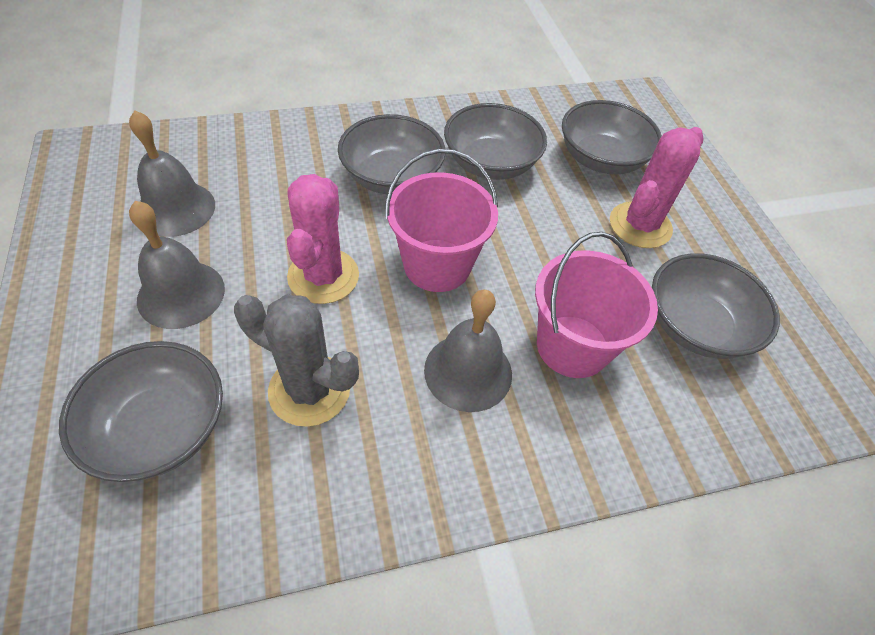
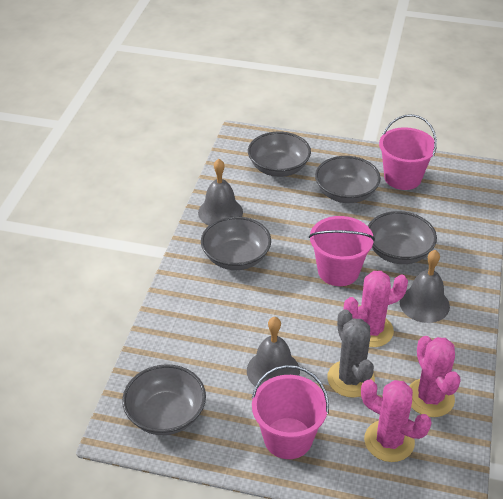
pink bucket: [385,149,498,292] [535,232,658,378] = 2 -> [251,365,329,459] [309,216,375,286] [379,114,437,190] = 3
pink cactus: [287,174,359,304] [610,127,704,248] = 2 -> [344,271,408,347] [361,379,432,462] [409,336,461,417] = 3

